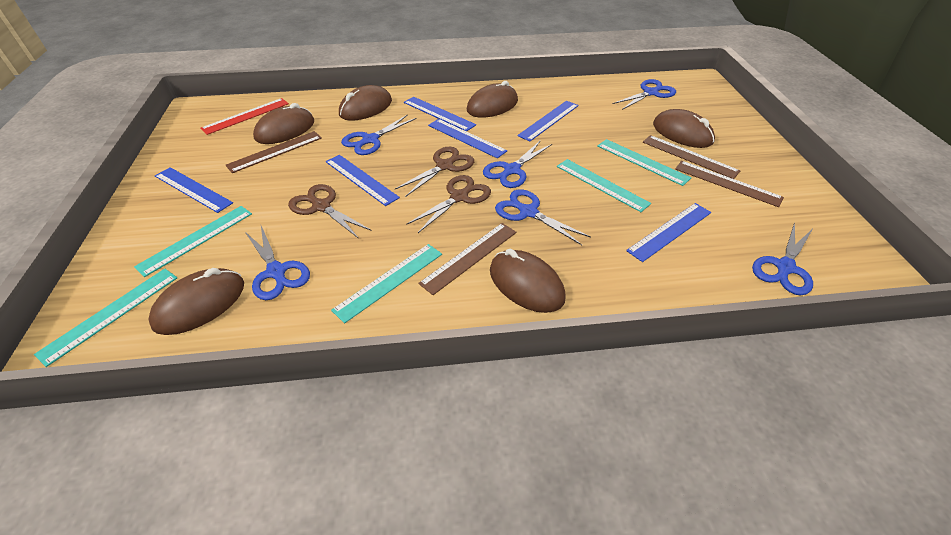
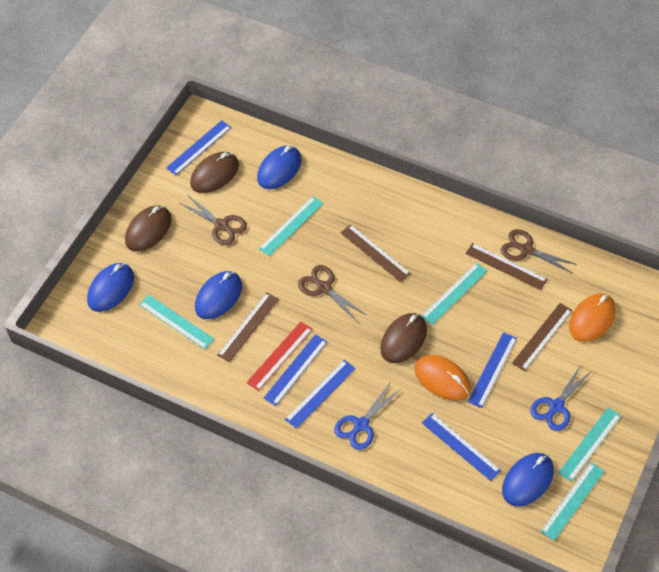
blue mouse: none = 0 -> [87,263,134,312] [195,271,242,319] [257,146,302,189] [502,453,554,507] = 4
blue ruler: [155,167,233,213] [326,155,400,206] [404,97,476,132] [428,119,507,158] [517,101,579,141] [626,203,711,262] = 6 -> [166,120,232,175] [264,334,327,406] [285,360,356,429] [422,413,501,481] [468,332,517,408] = 5
blue scissors: [245,226,310,300] [341,114,416,155] [483,140,552,188] [495,189,591,245] [613,79,676,110] [752,222,813,296] = 6 -> [334,383,401,450] [530,365,593,431] = 2
brown mouse: [148,268,244,335] [253,103,314,144] [339,85,392,121] [467,81,518,118] [490,249,566,313] [653,109,715,148] = 6 -> [125,206,171,251] [190,152,239,193] [380,313,427,363] = 3
orange mouse: none = 0 -> [415,355,471,401] [569,293,616,342] = 2

